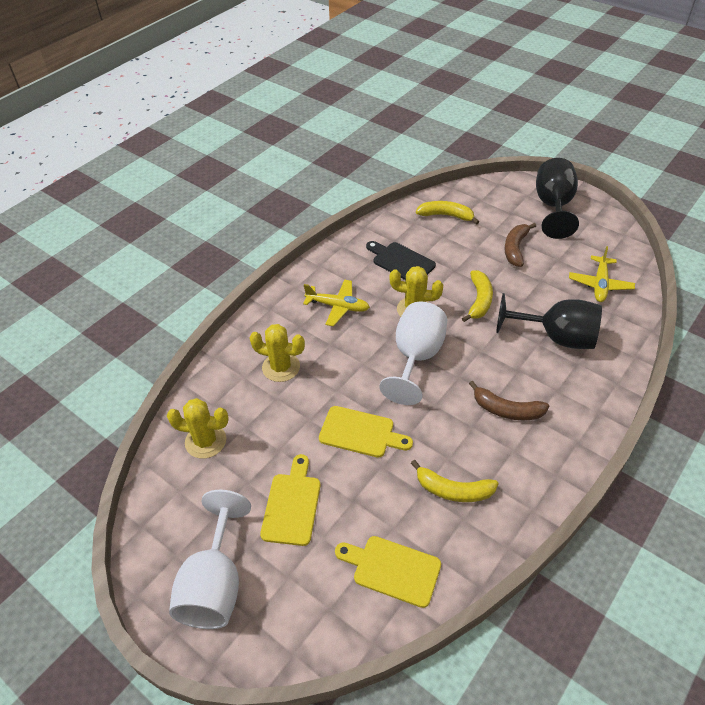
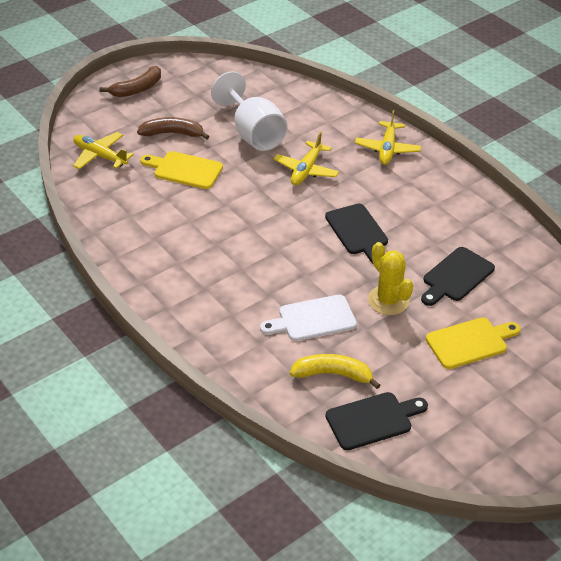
black cutting board: [366,241,436,280] = 1 -> [325,204,388,264] [326,392,428,450] [421,247,495,306] = 3
black goblet: [496,293,602,349] [536,158,579,239] = 2 -> none = 0
white cutting board: none = 0 -> [260,295,357,341] = 1
white goblet: [169,490,251,629] [379,302,447,405] = 2 -> [211,71,287,151] = 1
yellow banana: [411,460,499,502] [416,201,479,224] [462,270,493,322] = 3 -> [290,354,380,389] = 1
yellow cactus: [167,398,229,459] [249,324,305,382] [390,266,443,317] = 3 -> [368,242,414,315] = 1
yellow cutting board: [260,454,320,546] [319,406,413,458] [335,536,441,608] = 3 -> [140,151,223,189] [426,317,521,369] = 2
yellow plane: [303,280,370,326] [569,246,635,302] = 2 -> [73,132,134,169] [274,132,339,185] [355,110,421,165] = 3

